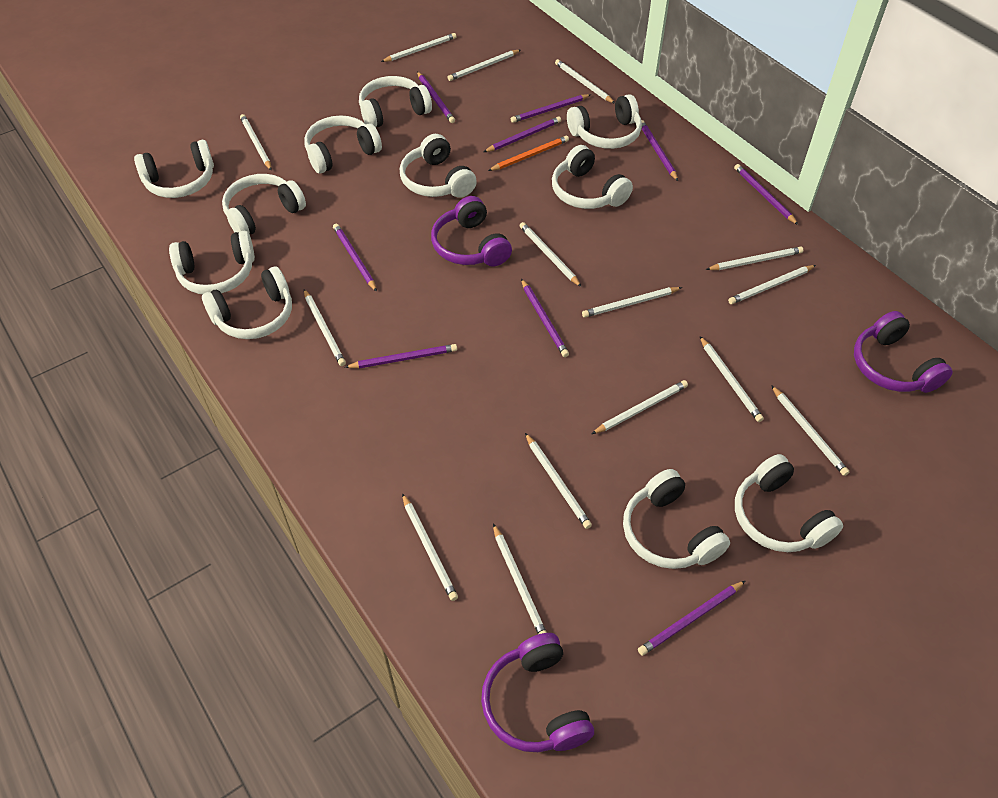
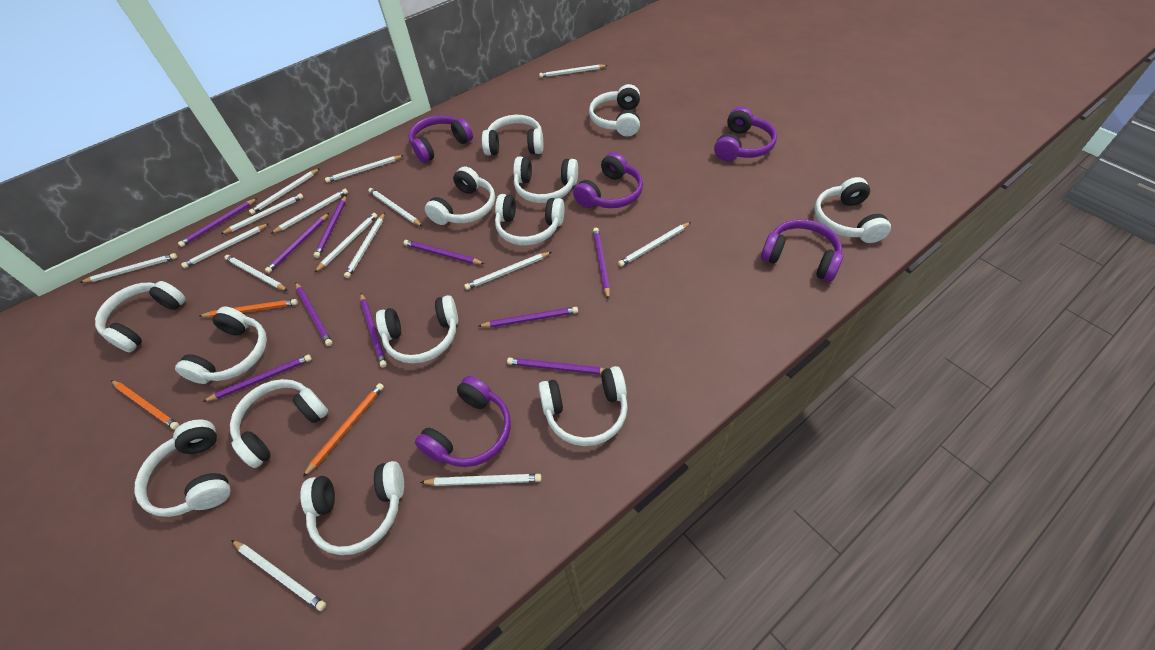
orange pencil: [488,136,569,171] = 1 -> [111,380,179,430] [200,299,298,317] [303,383,384,477] = 3
purple headphones: [431,196,512,266] [481,633,594,752] [854,311,953,393] = 3 -> [409,115,473,163] [415,376,511,467] [573,152,643,208] [714,107,777,161] [761,219,843,282] = 5
purple pencil: [333,223,377,292] [344,344,457,368] [417,72,455,123] [484,116,561,152] [511,94,591,123] [521,279,569,357] [638,581,745,656] [641,120,678,181] [734,164,798,225] = 9 -> [178,198,257,247] [203,354,312,402] [265,213,329,273] [296,283,332,346] [314,195,346,258] [360,293,387,368] [404,240,484,264] [478,307,578,327] [507,358,604,374] [593,228,610,300] = 10
white headphones: [134,140,214,198] [169,231,255,294] [202,267,292,339] [222,174,306,234] [304,115,382,174] [359,76,432,128] [400,134,477,198] [552,145,633,209] [567,94,642,149] [623,469,730,569] [735,454,843,552] = 11 -> [95,281,186,352] [135,419,231,517] [175,306,267,384] [230,379,328,468] [300,461,404,555] [376,295,458,363] [425,166,495,225] [482,115,543,155] [495,194,565,245] [513,157,578,203] [538,366,628,446] [589,84,640,137] [814,177,891,243] = 13

